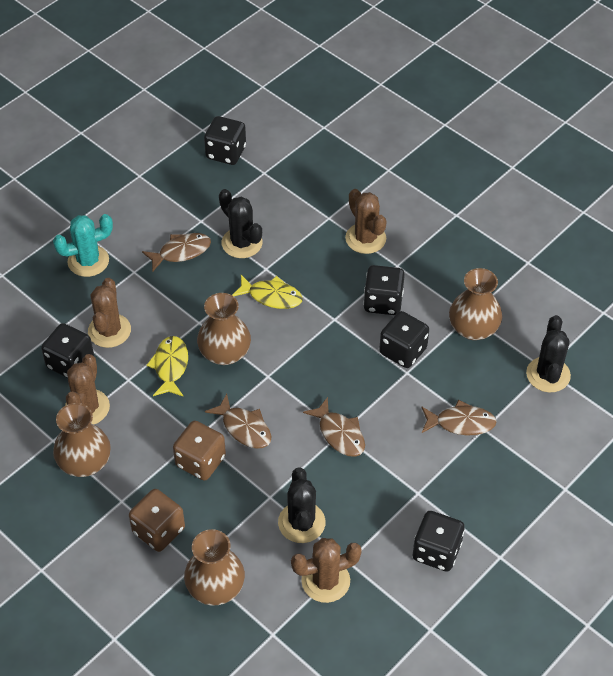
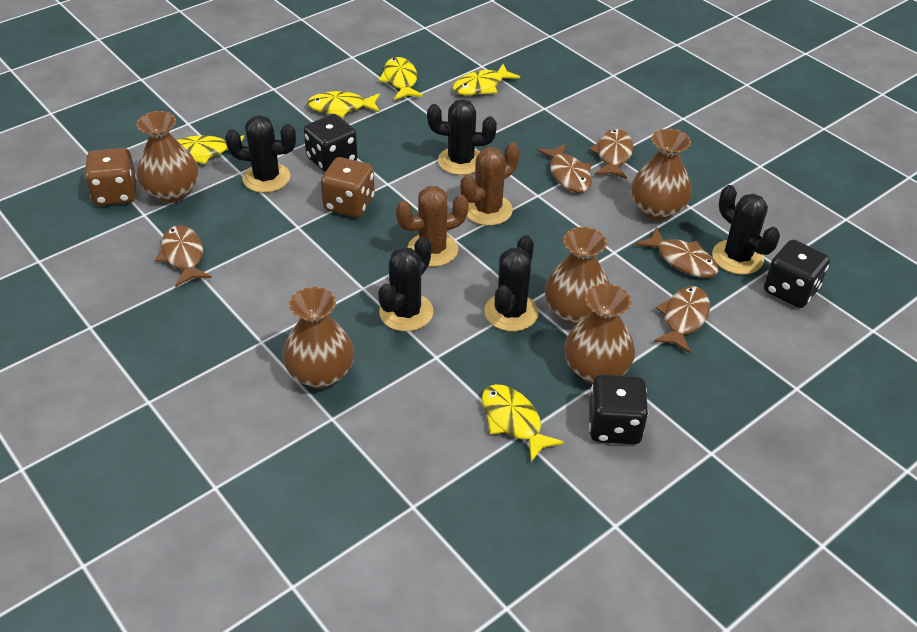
black cactus: [219,189,263,258] [278,467,326,543] [526,315,571,392] = 3 -> [225,115,296,193] [378,237,433,332] [427,99,497,175] [484,235,539,331] [712,185,780,275] = 5
black dice: [41,323,94,378] [204,116,246,165] [363,265,405,315] [379,311,429,368] [413,511,465,572] = 5 -> [303,114,358,172] [589,375,648,444] [764,240,830,308] = 3
brown cactus: [65,354,110,424] [88,278,131,348] [291,538,362,603] [345,189,387,254] = 4 -> [396,186,469,267] [460,143,520,226] = 2
brown fish: [142,233,211,272] [205,394,271,449] [303,397,365,457] [421,400,497,436] = 4 -> [155,225,212,287] [538,143,592,193] [589,129,633,179] [636,227,719,278] [654,286,710,353] = 5
brown vase: [53,403,111,477] [184,529,245,605] [197,293,251,365] [449,268,502,340] = 4 -> [137,111,198,203] [282,287,354,388] [545,227,610,325] [564,284,635,384] [631,129,692,220] = 5
turquoise cactus: [53,214,113,277] = 1 -> none = 0
yellow fish: [146,336,188,397] [232,275,303,309] = 2 -> [177,135,244,164] [307,91,380,118] [379,57,423,100] [453,64,520,95] [482,384,564,462] = 5

